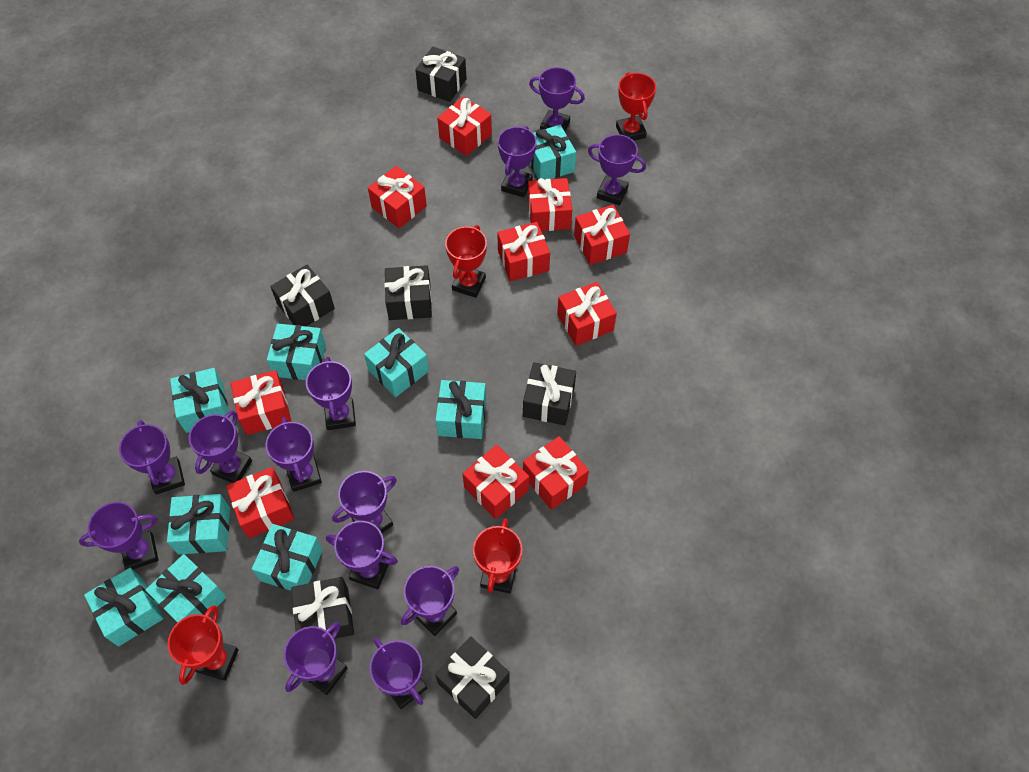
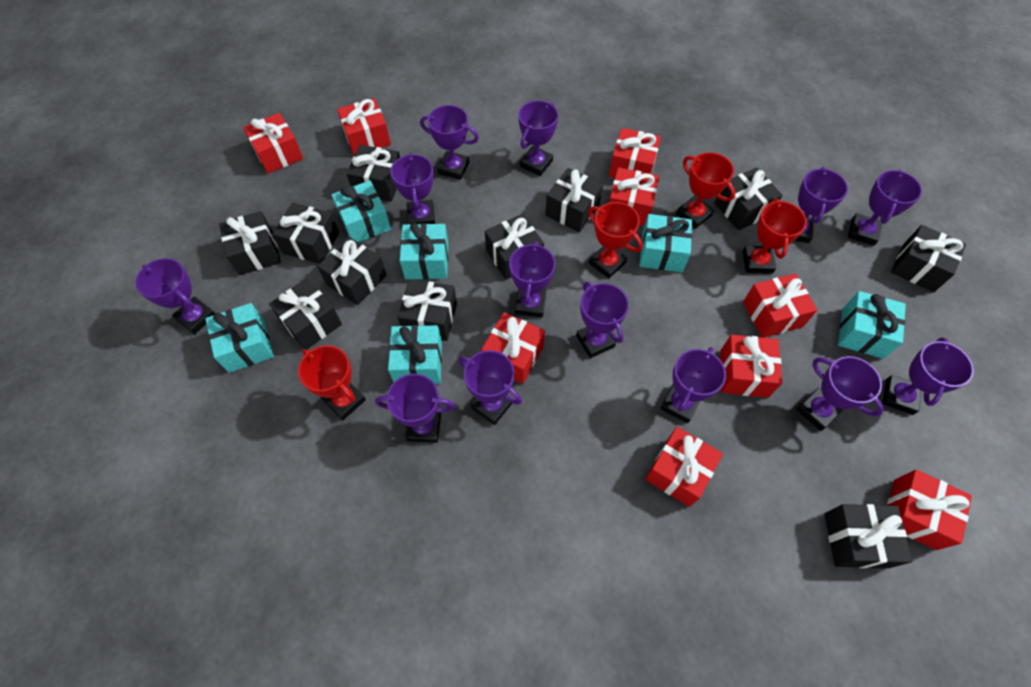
black gift: [270,264,335,326] [291,577,354,639] [384,265,432,320] [415,47,467,102] [435,636,510,719] [523,362,576,426] = 6 -> [219,211,281,275] [269,278,342,350] [273,203,339,264] [317,236,387,305] [346,145,400,202] [397,279,457,341] [485,214,544,280] [545,168,603,232] [715,168,783,231] [824,504,912,568] [891,225,966,292] = 11
red gift: [226,467,294,538] [231,370,292,435] [368,166,427,228] [437,96,492,156] [463,445,529,519] [497,222,550,281] [523,436,589,510] [528,178,572,231] [557,282,617,346] [574,205,630,265] = 10 -> [243,113,303,174] [337,98,391,156] [481,312,545,384] [609,128,661,178] [609,167,659,226] [645,427,723,507] [720,334,782,398] [743,273,817,338] [887,470,972,550] = 9
turquoise gift: [84,568,164,646] [145,554,227,623] [167,494,230,555] [170,368,230,433] [252,524,323,591] [267,324,326,380] [364,328,429,397] [436,380,486,439] [530,125,576,180] = 9 -> [205,303,274,373] [332,180,391,243] [388,325,442,384] [400,223,448,280] [639,214,692,272] [838,291,906,359] = 6

